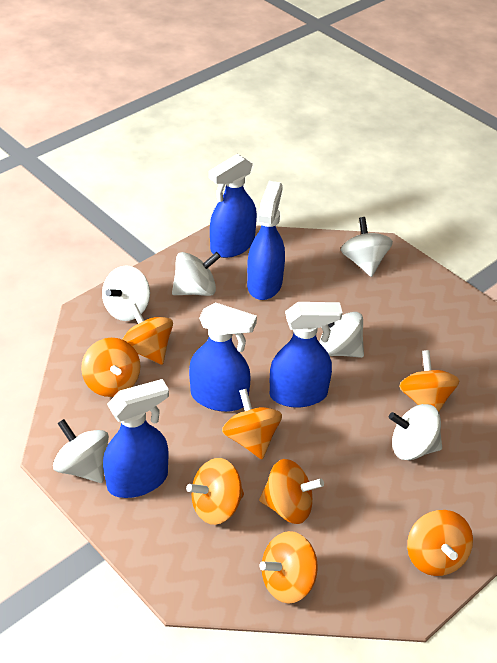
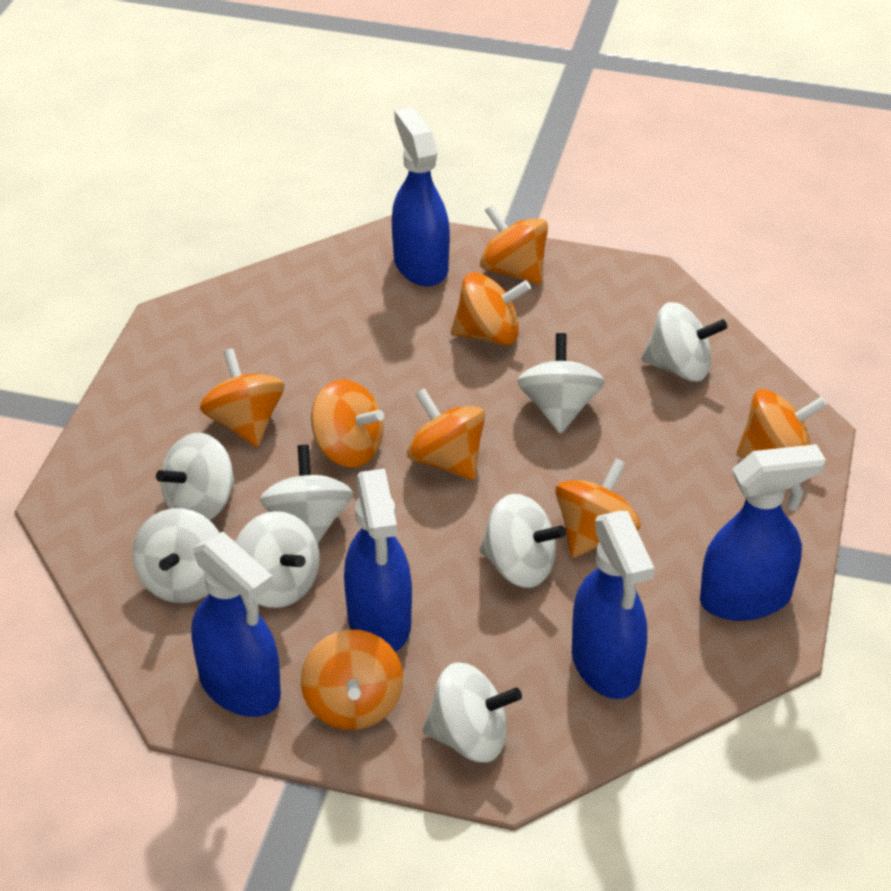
white spinning top: [53,419,109,483] [102,265,150,321] [172,252,221,296] [319,312,364,358] [341,217,393,277] [389,404,442,460] = 6 -> [132,508,219,603] [156,433,235,520] [235,511,320,608] [260,445,353,544] [422,662,522,762] [479,494,566,588] [517,333,605,434] [641,302,728,381] = 8

